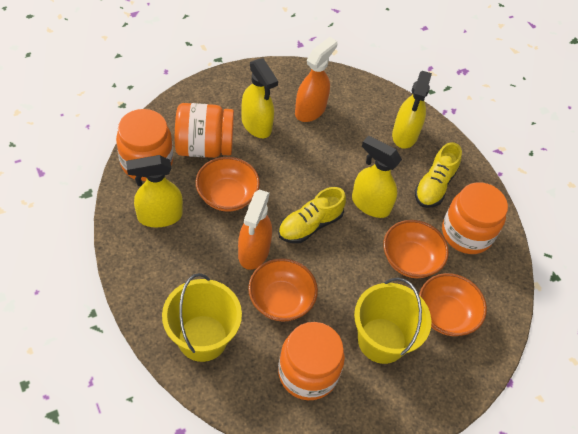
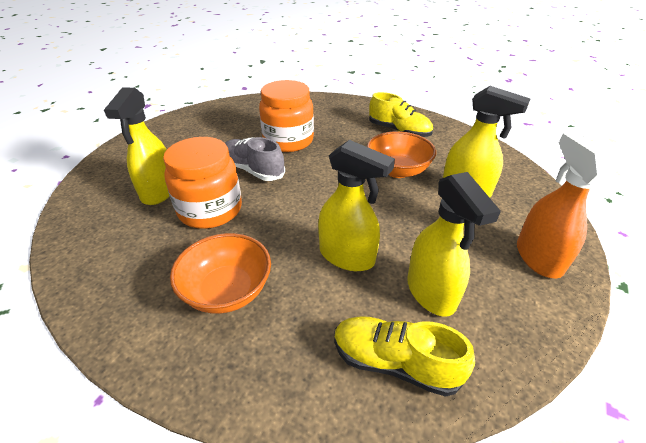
grey shoe: none = 0 -> [225,137,285,181] = 1
orange bowl: [196,157,260,212] [248,258,318,322] [383,220,449,278] [419,273,487,336] = 4 -> [170,233,271,314] [367,131,436,178] = 2
orange jar: [116,109,173,181] [175,103,234,158] [278,322,345,400] [442,182,508,254] = 4 -> [163,137,242,229] [259,80,314,152] = 2
orange spray bottle: [238,190,272,270] [295,37,337,122] = 2 -> [517,133,614,279] = 1
yellow bucket: [162,273,242,362] [354,277,432,364] = 2 -> none = 0

